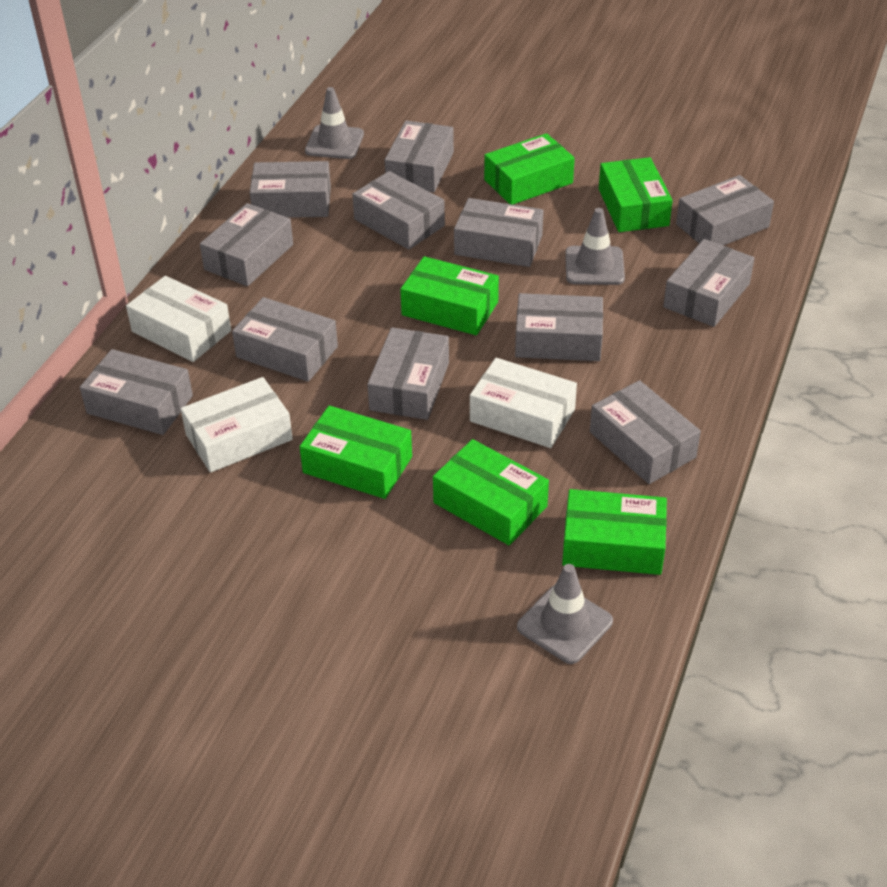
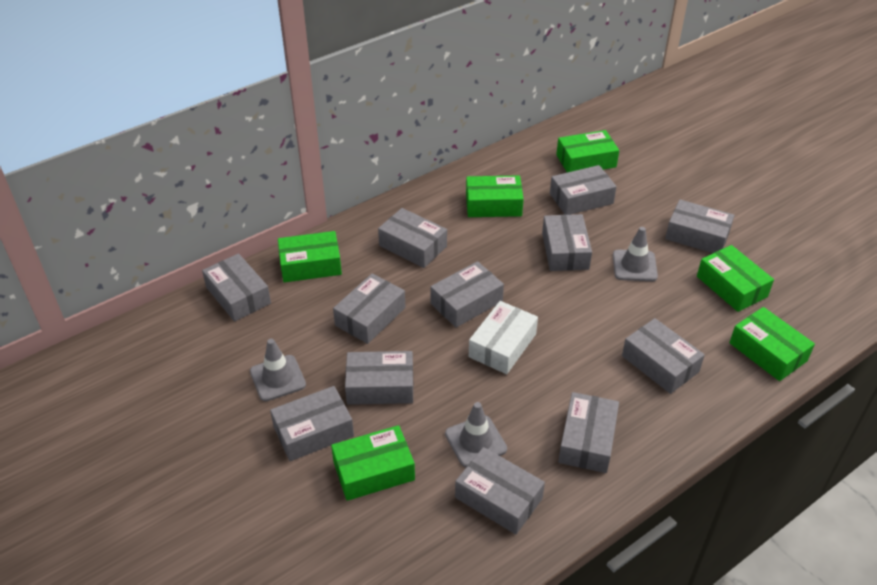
white box: [126,276,231,362] [181,377,293,473] [470,358,577,448] = 3 -> [469,301,538,374] = 1

